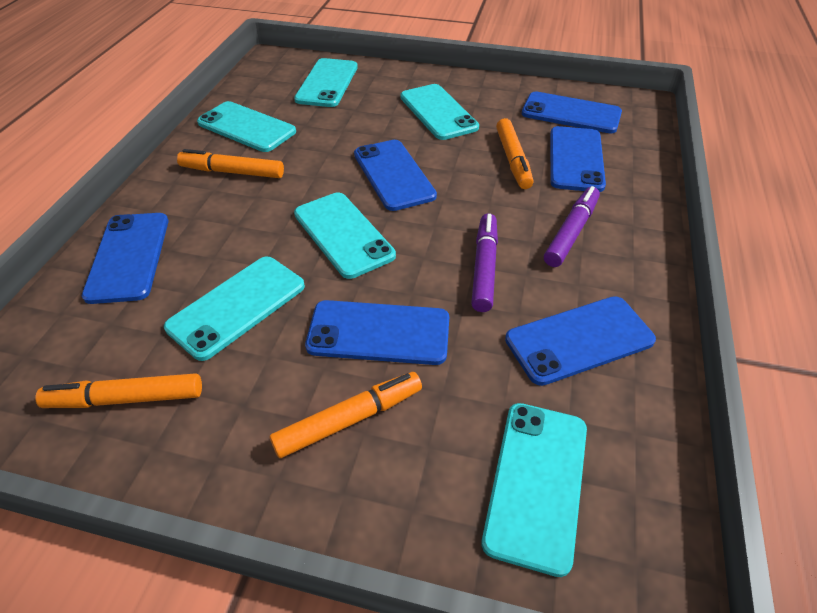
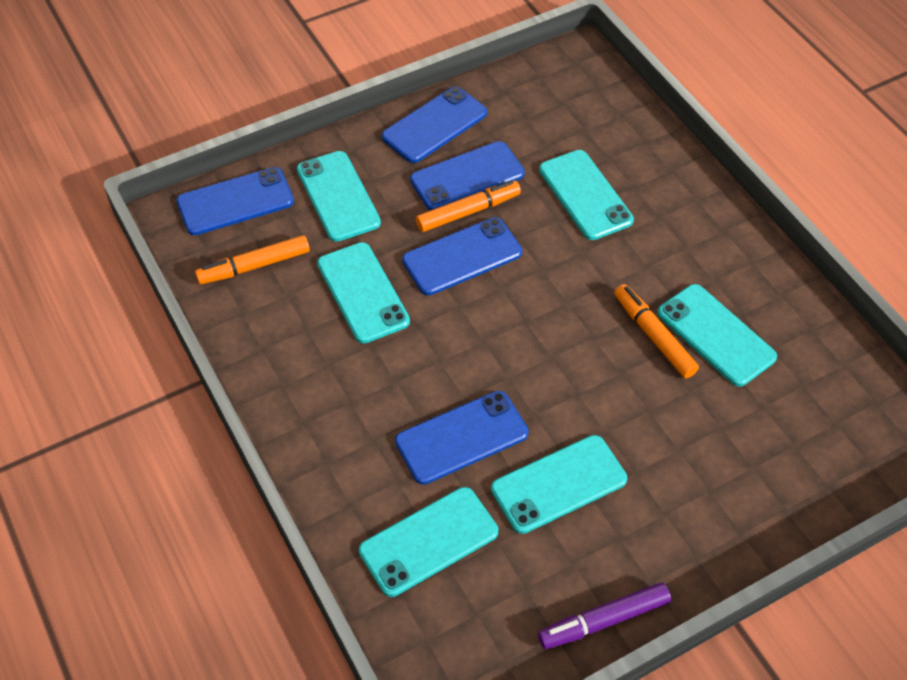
blue phone: [82,213,168,304] [305,300,449,365] [354,140,437,211] [505,296,656,386] [522,91,622,133] [550,126,606,192] = 6 -> [176,167,294,235] [382,87,487,163] [395,391,528,485] [402,217,522,295] [410,141,525,211] = 5
orange marker: [36,373,202,408] [177,149,284,178] [270,372,422,458] [496,118,533,189] = 4 -> [195,235,310,285] [416,181,521,232] [614,284,699,378] = 3
purple marker: [471,213,498,312] [544,186,600,267] = 2 -> [538,583,671,649] = 1

